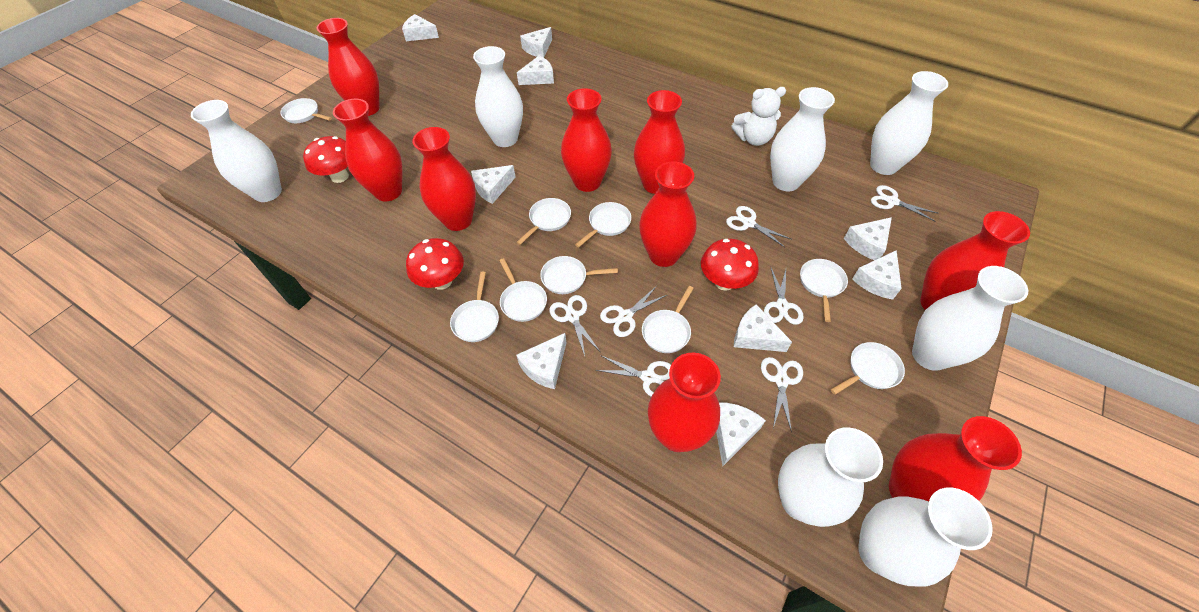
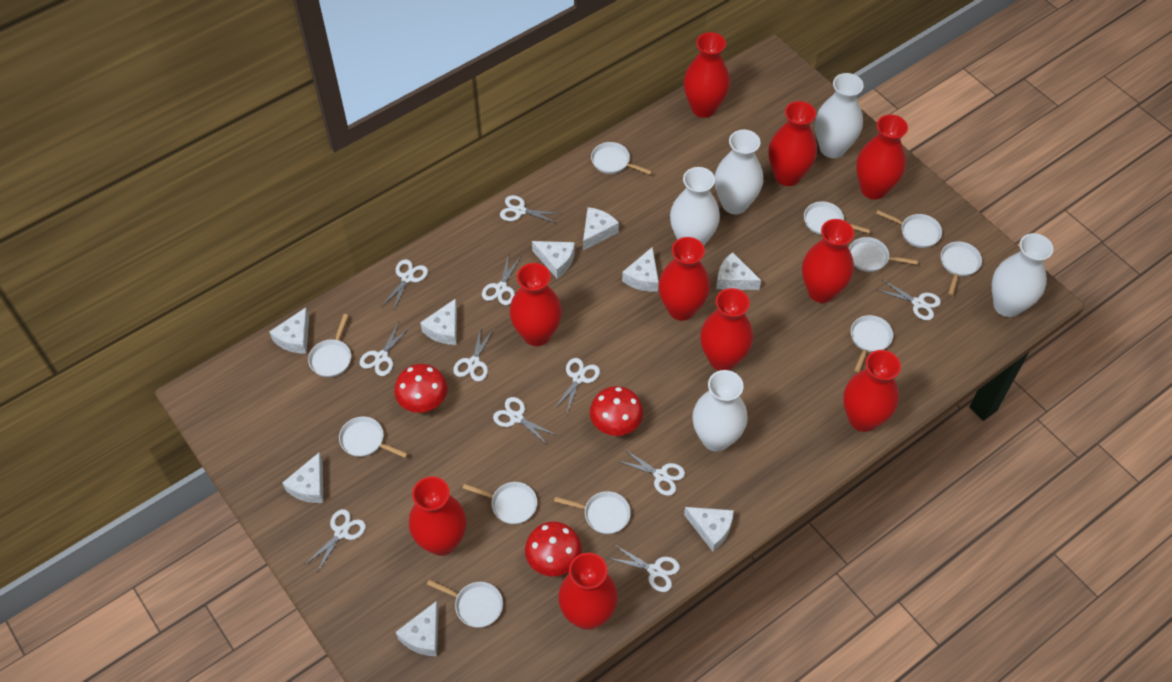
red vase: [316,18,380,116] [333,99,403,201] [412,127,476,231] [561,88,612,192] [634,90,685,194] [639,162,697,267] [648,353,721,452] [889,416,1022,502] [920,211,1030,310] = 9 -> [409,477,466,556] [510,263,562,346] [558,553,618,630] [659,237,710,321] [684,32,730,118] [700,288,753,371] [769,101,817,186] [802,219,854,303] [843,350,901,432] [856,114,908,200] = 10
white pan: [280,98,332,123] [450,272,499,342] [499,258,547,322] [516,198,571,245] [540,256,618,294] [575,202,631,248] [642,286,694,353] [800,259,848,322] [831,342,905,395] = 9 -> [308,314,351,377] [339,417,408,458] [427,580,503,628] [462,482,537,524] [554,491,631,534] [591,142,652,175] [804,201,870,235] [849,237,918,272] [851,315,893,372] [876,210,942,248] [941,241,982,295] = 11
white scissors: [549,295,600,356] [596,356,671,397] [600,286,667,337] [726,206,791,247] [761,357,803,432] [764,268,804,325] [871,185,939,222] = 7 -> [304,509,366,572] [360,321,411,376] [381,259,428,312] [453,326,494,381] [482,256,521,305] [493,397,556,445] [500,195,561,224] [553,358,600,416] [608,545,680,592] [618,449,685,496] [877,280,941,320] = 11
white teddy bear: [732,87,786,146] = 1 -> none = 0
white vase: [191,100,282,202] [473,46,523,147] [770,87,835,191] [778,427,883,527] [858,488,993,586] [870,71,948,175] [912,266,1028,371] = 7 -> [670,167,720,246] [693,370,747,452] [715,130,763,214] [815,73,864,158] [992,233,1053,317] = 5

